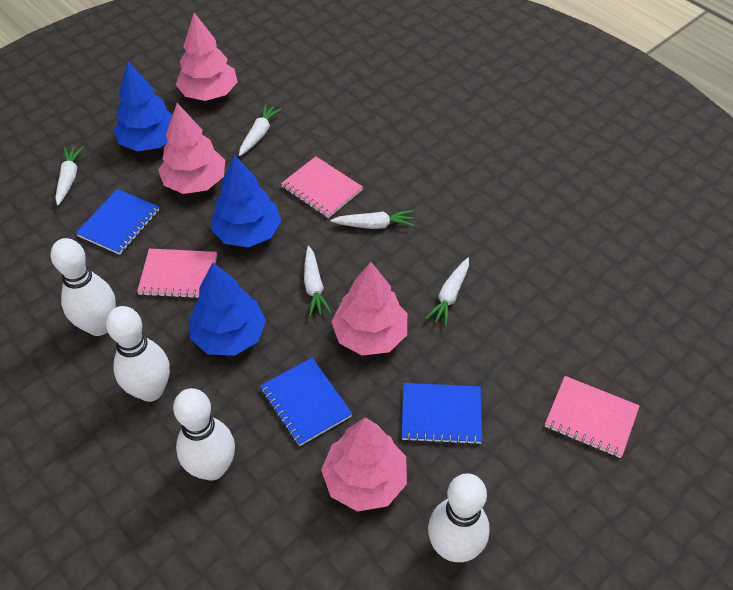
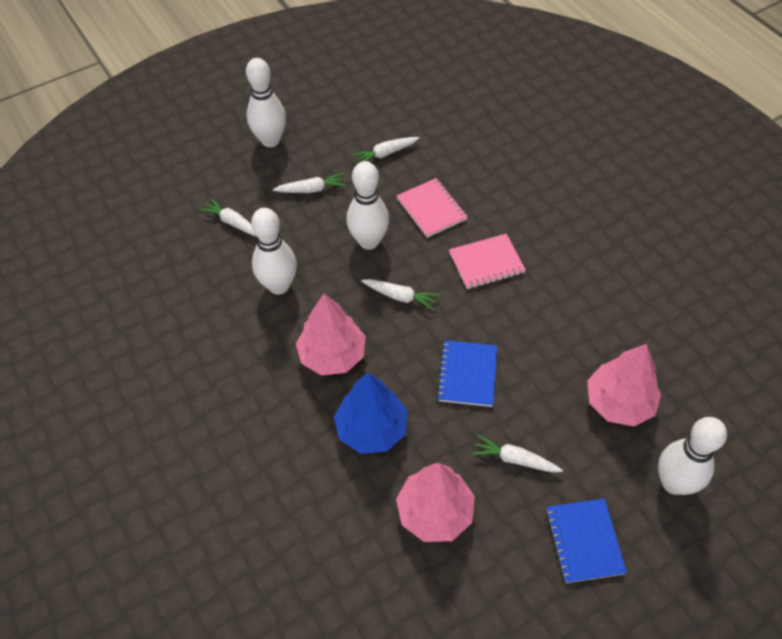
blue notebook: [76,189,159,255] [260,358,352,446] [402,383,482,445] = 3 -> [437,340,497,407] [546,498,627,583] = 2
blue tree: [113,62,172,151] [190,262,266,356] [210,155,281,247] = 3 -> [334,373,408,454] = 1
pink notebook: [137,248,217,299] [281,156,363,218] [545,376,640,458] = 3 -> [397,178,468,238] [449,234,526,289] = 2
pink tree: [158,103,225,194] [176,13,238,101] [321,418,407,512] [331,262,407,356] = 4 -> [296,294,366,376] [396,463,475,542] [587,344,661,427] = 3

